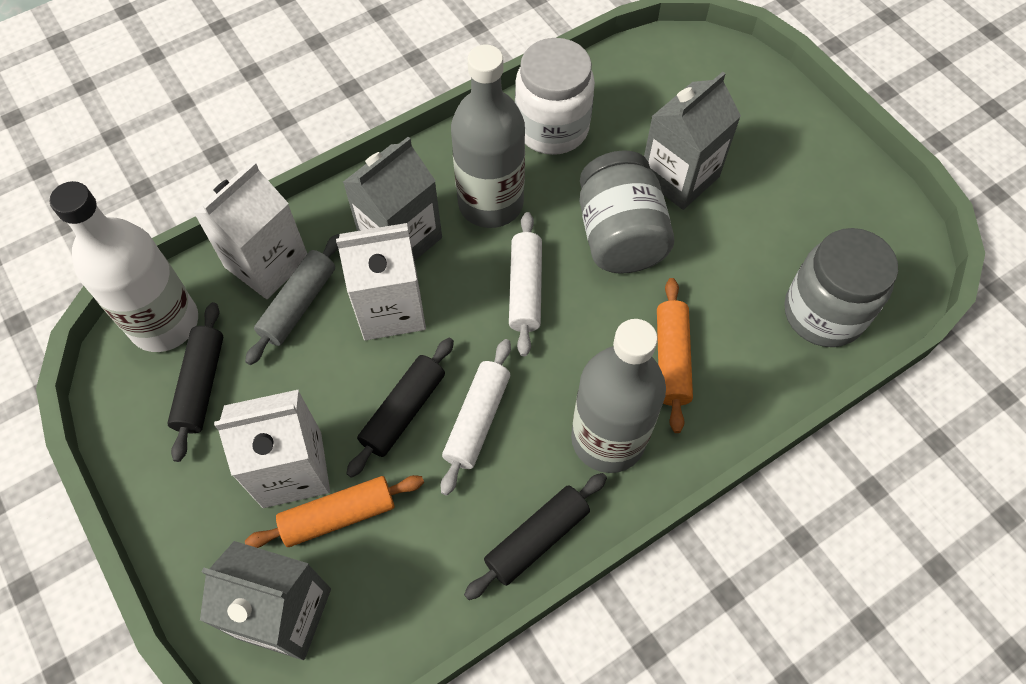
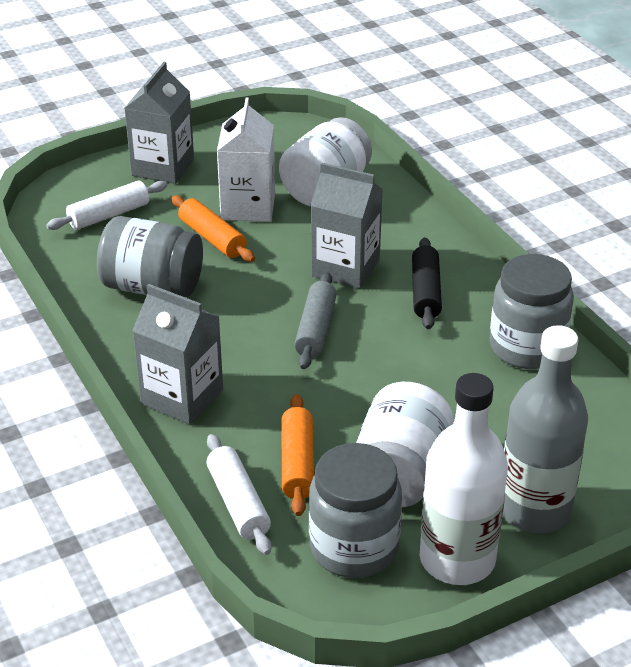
black rolling pin: [167,302,223,462] [346,338,454,478] [464,473,607,600] = 3 -> [412,237,442,329] = 1
grey bottle: [451,44,525,228] [571,319,666,473] = 2 -> [503,325,588,533] = 1
grey jar: [579,150,674,273] [785,228,898,347] = 2 -> [97,216,203,297] [309,443,402,578] [490,254,574,369] = 3
white carton: [193,161,307,299] [214,389,330,508] [336,223,426,340] = 3 -> [217,98,275,222] = 1
white jar: [515,38,595,155] = 1 -> [279,117,372,206] [356,382,453,508] = 2

